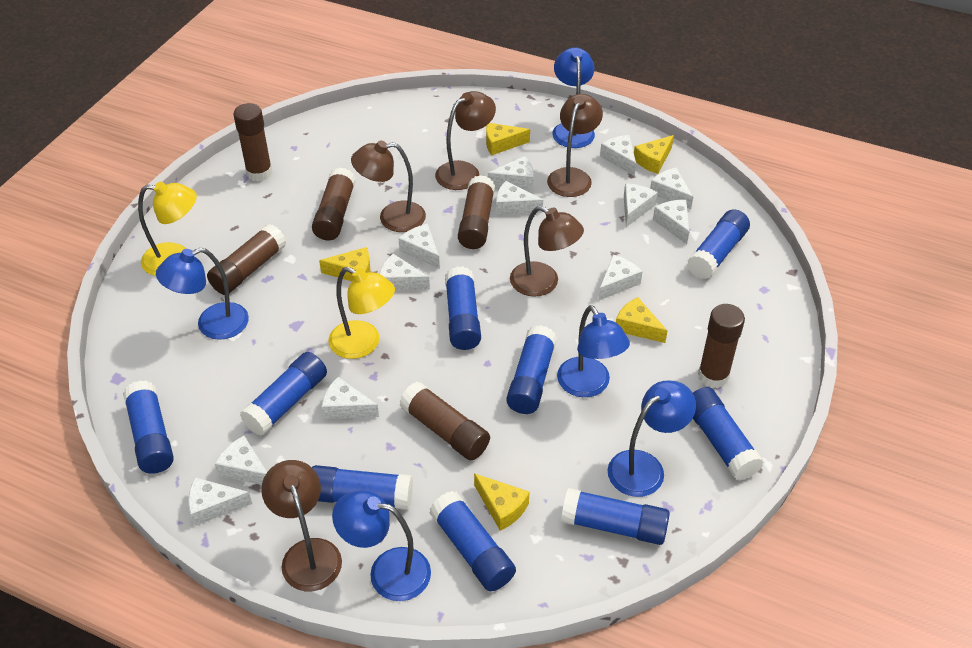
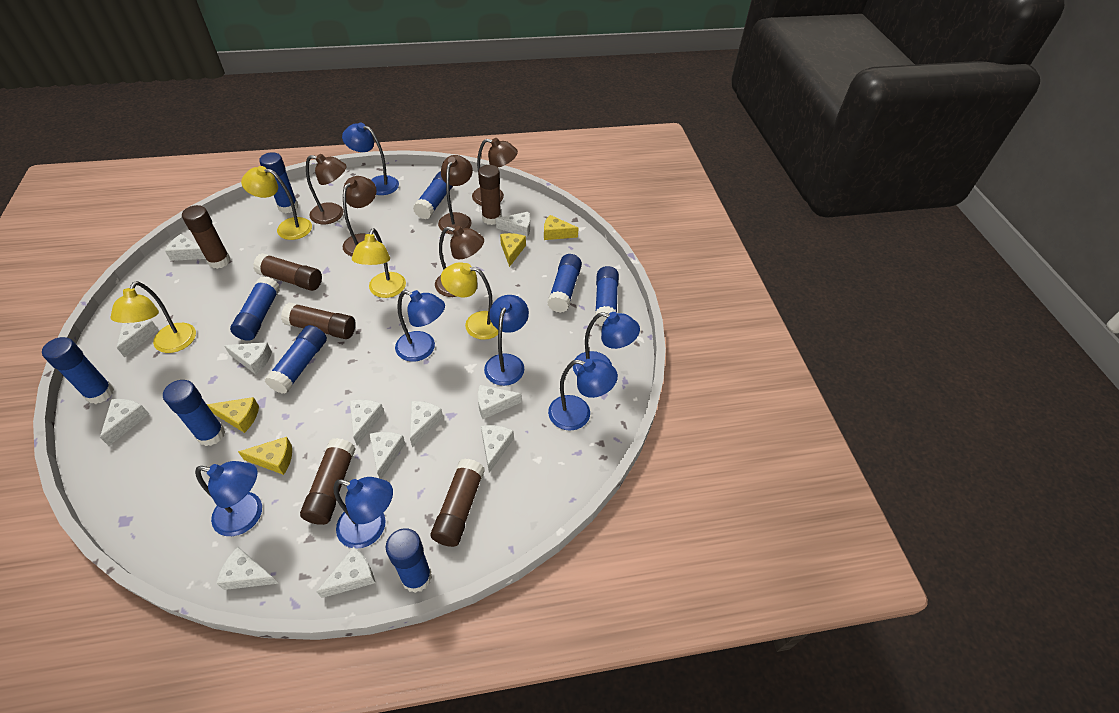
blue lamp: [156,248,249,340] [332,490,431,601] [552,47,595,148] [557,305,630,397] [608,380,696,497] = 5 -> [195,461,262,536] [333,477,393,549] [342,123,399,195] [395,290,445,362] [484,295,529,386] [548,359,618,431] [573,312,640,376] = 7
yellow cheese: [319,247,370,281] [474,474,529,531] [486,123,530,155] [616,297,667,343] [634,135,674,174] = 5 -> [207,397,259,433] [238,437,292,475] [500,233,526,267] [544,215,579,240] = 4
yellow lamp: [138,182,197,276] [328,267,395,359] = 2 -> [110,281,196,353] [241,166,312,240] [352,228,406,298] [441,262,498,340] = 4

